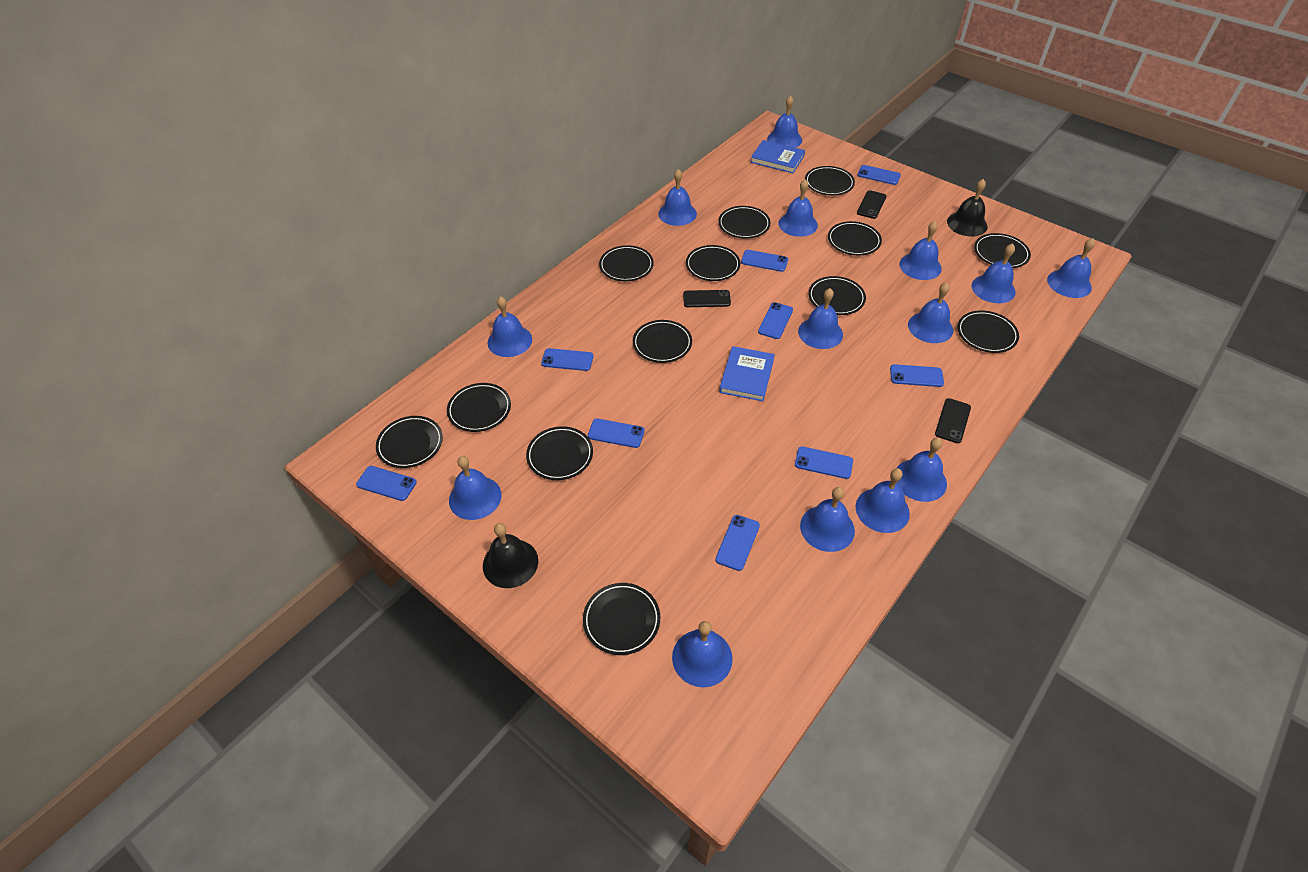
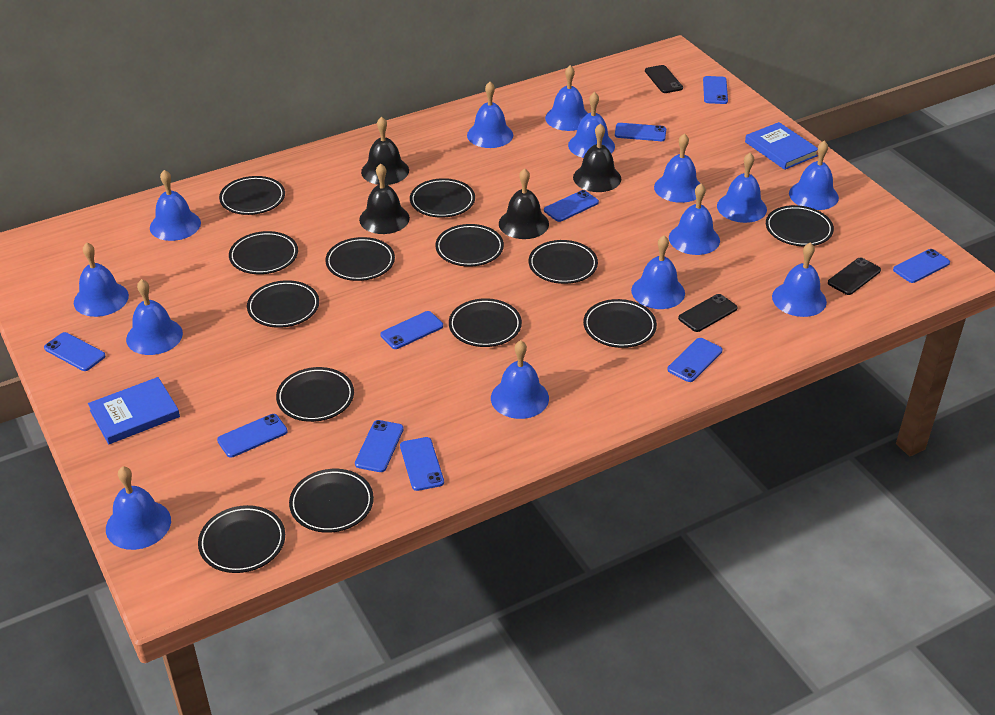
black bell: [483,523,538,588] [947,179,988,237] = 2 -> [359,163,410,234] [361,117,409,185] [499,168,549,239] [573,123,621,192] = 4
blue phone: [356,466,417,501] [541,348,594,371] [588,419,645,448] [715,515,760,571] [741,250,788,272] [758,302,793,339] [795,446,853,479] [858,165,901,185] [890,364,944,387] = 9 -> [44,332,105,371] [217,414,288,458] [355,420,404,472] [380,311,443,349] [400,437,444,491] [544,190,599,222] [615,123,666,141] [667,338,722,382] [703,76,728,104] [893,249,950,283] = 10

